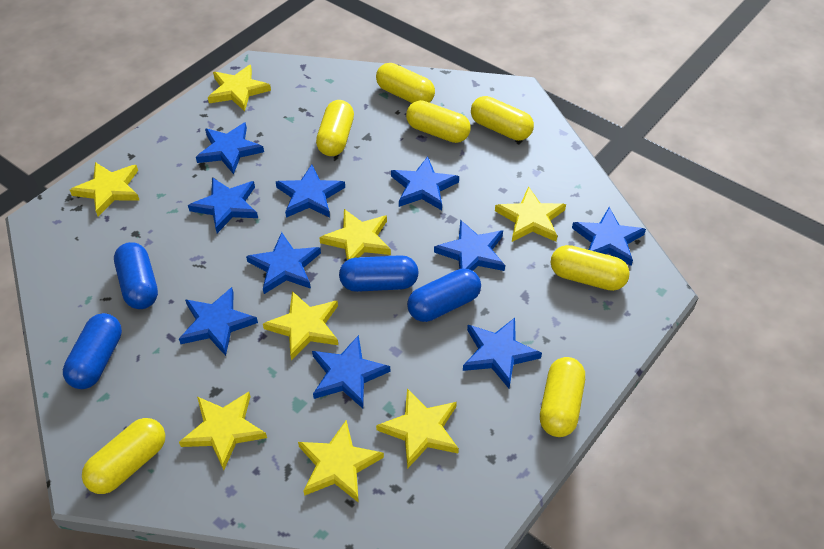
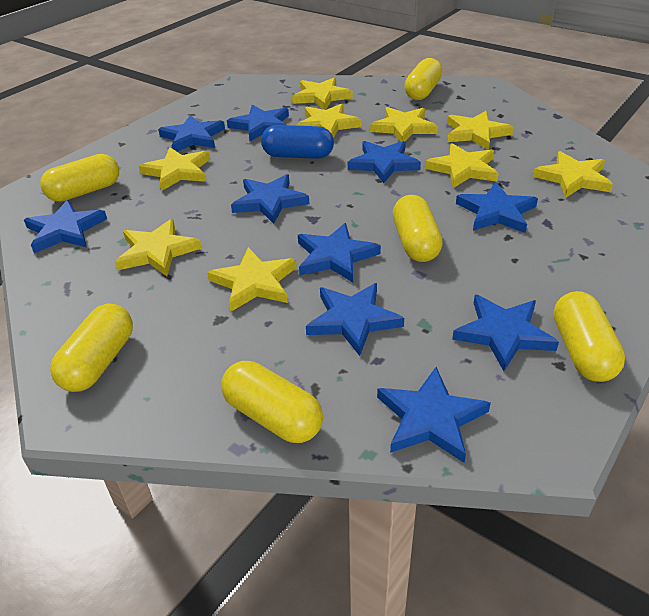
blue capsule: [63,313,122,389] [114,242,158,309] [339,255,419,292] [407,269,481,322] = 4 -> [261,125,334,159] = 1
yellow capsule: [82,418,165,494] [316,100,354,156] [376,63,435,103] [406,100,471,143] [471,96,534,141] [540,357,585,437] [551,245,630,291] = 7 -> [40,154,119,202] [50,304,133,392] [221,361,323,443] [393,195,443,262] [404,58,442,100] [554,291,625,382] = 6
yellow star: [70,162,140,216] [179,392,267,470] [208,65,271,111] [263,291,338,360] [298,420,384,503] [319,209,391,260] [376,389,459,469] [495,186,566,242] = 8 -> [115,219,202,276] [139,147,210,191] [207,247,297,312] [292,77,353,110] [296,104,361,138] [370,107,438,142] [425,143,499,188] [447,111,513,150] [533,151,613,198] = 9

